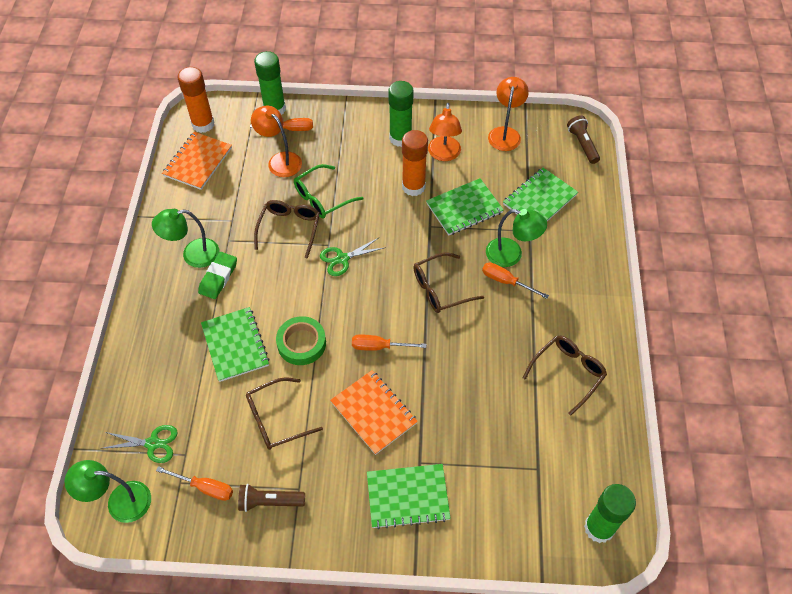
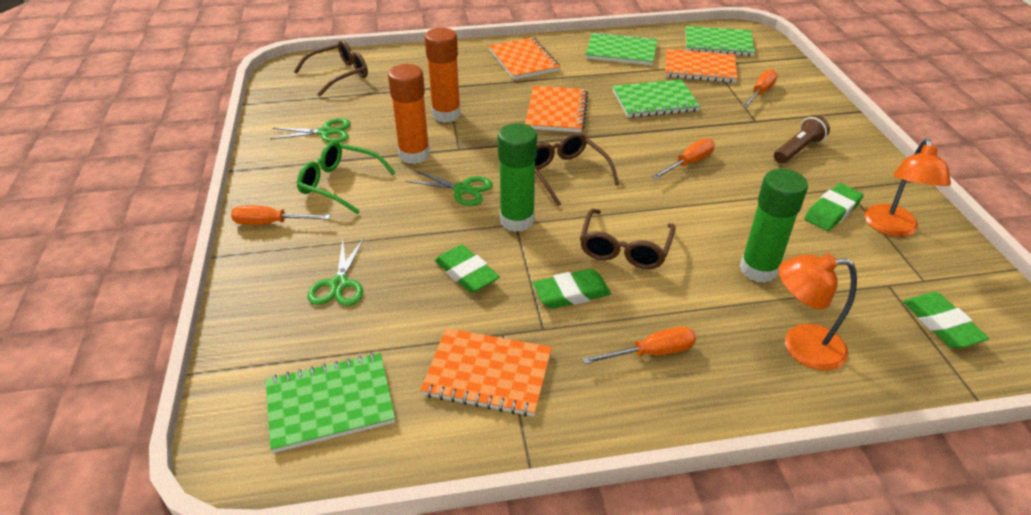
brown flashlight: [238,484,305,512] [567,115,600,164] = 2 -> [774,115,830,164] = 1
brown glasses: [246,377,323,450] [254,200,320,259] [414,252,484,313] [523,336,607,416] = 4 -> [294,40,368,97] [535,132,619,206] [580,209,676,269] = 3
green eraser: [198,252,237,299] = 1 -> [435,245,500,293] [533,269,611,309] [804,183,864,231] [903,292,989,348] = 4
green glue stick: [254,51,286,115] [388,81,414,147] [584,484,636,543] = 3 -> [498,123,537,232] [740,169,808,283] = 2
green lamp: [64,460,151,523] [152,209,219,268] [486,209,547,267] = 3 -> none = 0
green scissors: [104,425,178,463] [320,237,386,276] = 2 -> [270,118,351,143] [307,238,364,306] [406,169,493,206] = 3
green tape: [276,316,326,365] = 1 -> none = 0
orange lamp: [251,106,302,177] [428,103,462,161] [488,77,529,151] = 3 -> [778,253,857,371] [864,139,951,237] = 2
orange notebook: [162,132,232,190] [330,370,418,455] = 2 -> [420,328,552,417] [489,37,560,80] [525,86,588,133] [665,49,737,83] = 4

